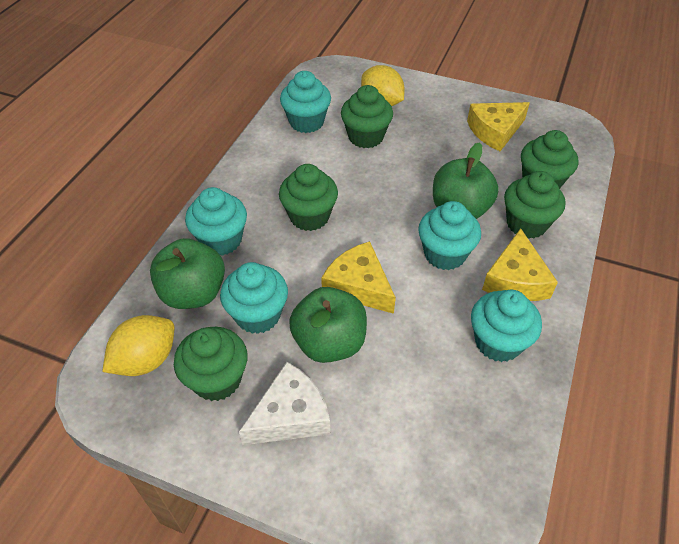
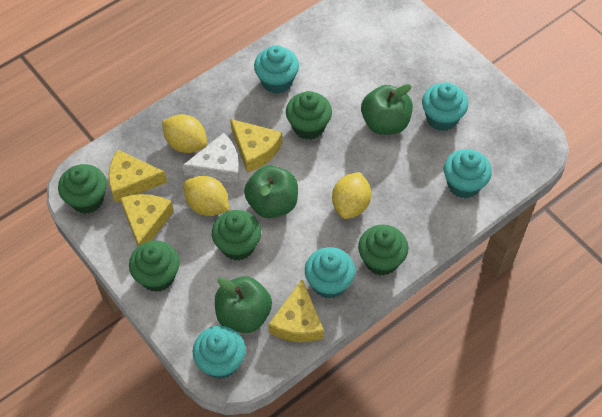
yellow cheese: [321,241,396,314] [467,102,530,151] [482,228,558,301] = 3 -> [108,150,167,203] [120,194,174,246] [230,119,282,173] [268,279,324,342] = 4
yellow lemon: [102,315,174,376] [361,65,405,106] = 2 -> [162,114,207,153] [184,176,229,216] [332,172,371,219] = 3

